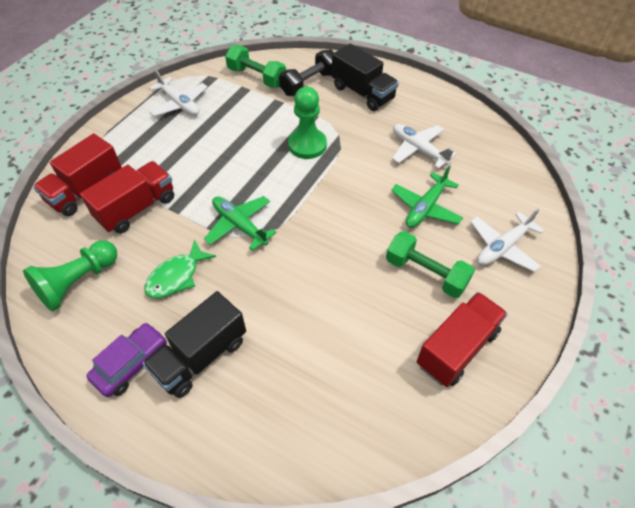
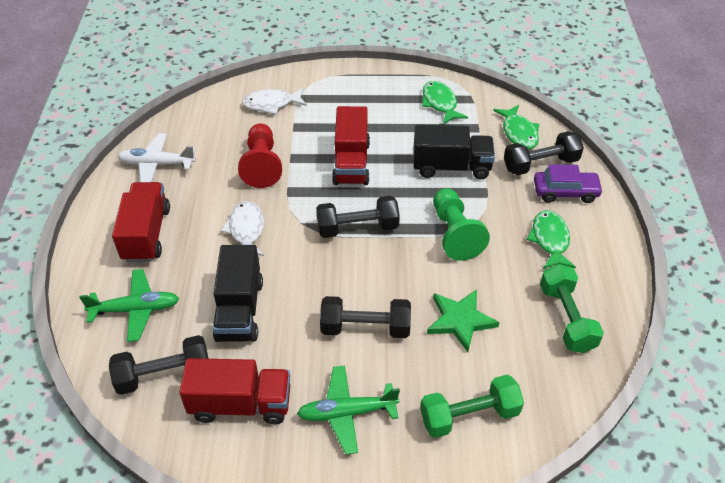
black dumbbell: [279,49,334,96] = 1 -> [109,335,209,395] [316,196,400,238] [320,296,411,338] [504,131,584,175] = 4
green fish: [145,240,216,298] = 1 -> [422,81,468,124] [493,105,539,149] [527,210,576,269] = 3
green pawn: [23,240,117,312] [288,87,327,159] = 2 -> [433,188,490,261] = 1
green star: none = 0 -> [427,290,500,352] = 1
red pawn: none = 0 -> [238,124,282,188] = 1
white fish: none = 0 -> [221,201,264,256] [242,88,307,115] = 2
white plane: [149,70,207,116] [392,124,456,169] [470,208,544,272] = 3 -> [118,133,196,182] = 1

